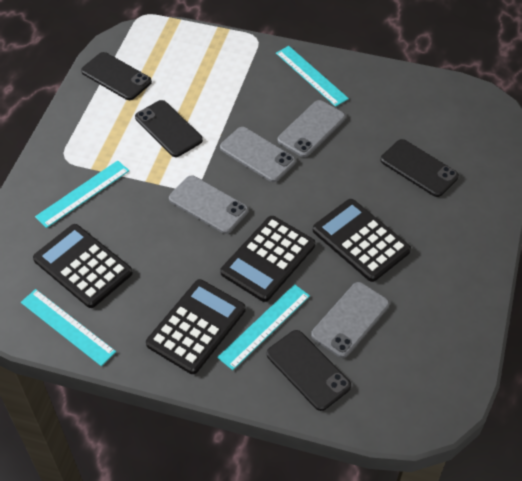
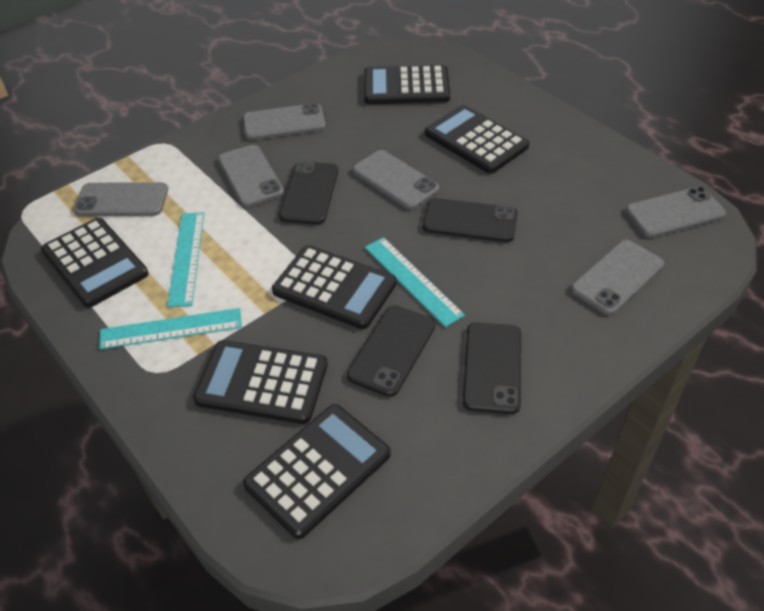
black calculator: [33,224,133,308] [146,279,246,374] [220,216,315,302] [313,199,411,282] = 4 -> [41,218,148,308] [193,340,328,424] [243,404,391,539] [272,245,397,329] [364,65,450,104] [425,105,529,174] = 6
grey phone: [169,175,248,234] [220,127,296,182] [278,100,345,157] [311,282,389,358] = 4 -> [74,182,168,216] [218,145,284,207] [243,103,325,140] [353,150,439,209] [571,240,664,315] [625,186,726,238] = 6
turquoise ruler: [21,289,116,366] [35,160,129,228] [217,284,310,370] [276,46,349,107] = 4 -> [99,308,242,349] [167,212,204,307] [365,237,465,327] = 3

